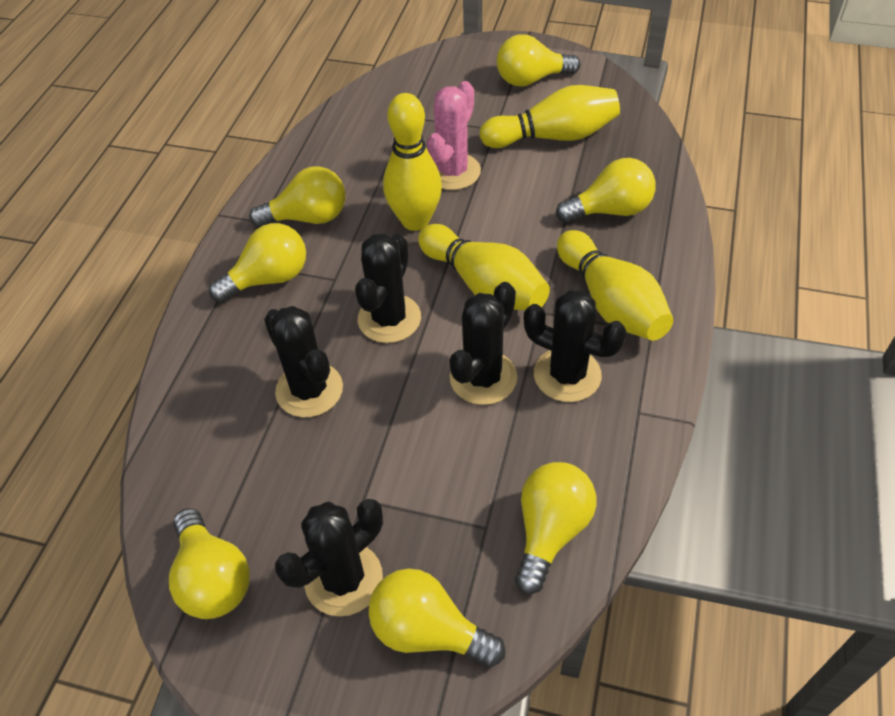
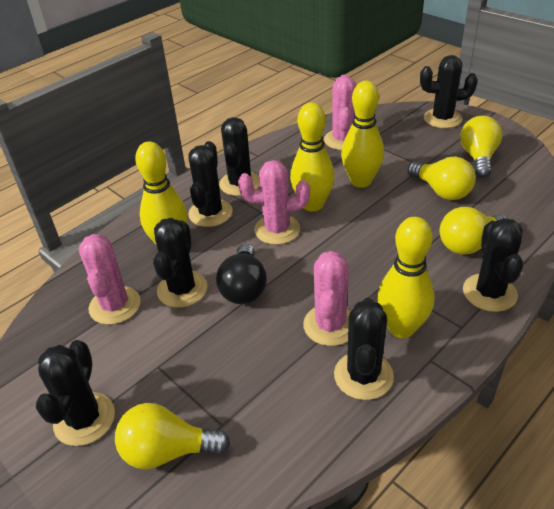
black cactus: [264,306,343,417] [275,499,383,617] [355,233,421,343] [449,282,517,405] [524,290,627,402] = 5 -> [36,340,115,446] [153,218,208,308] [188,141,233,227] [219,117,260,196] [334,298,394,400] [420,55,478,128] [463,218,523,312] = 7
black light bulb: none = 0 -> [216,244,267,304] = 1
pink cactus: [427,81,481,190] = 1 -> [79,234,141,325] [238,160,310,245] [303,251,351,346] [324,75,357,150] = 4
yellow light bulb: [169,508,250,619] [209,223,306,303] [249,166,345,228] [369,569,505,667] [497,34,580,87] [515,462,597,594] [556,158,656,223] = 7 -> [115,403,230,469] [408,156,476,200] [440,207,508,255] [460,116,502,178] = 4

